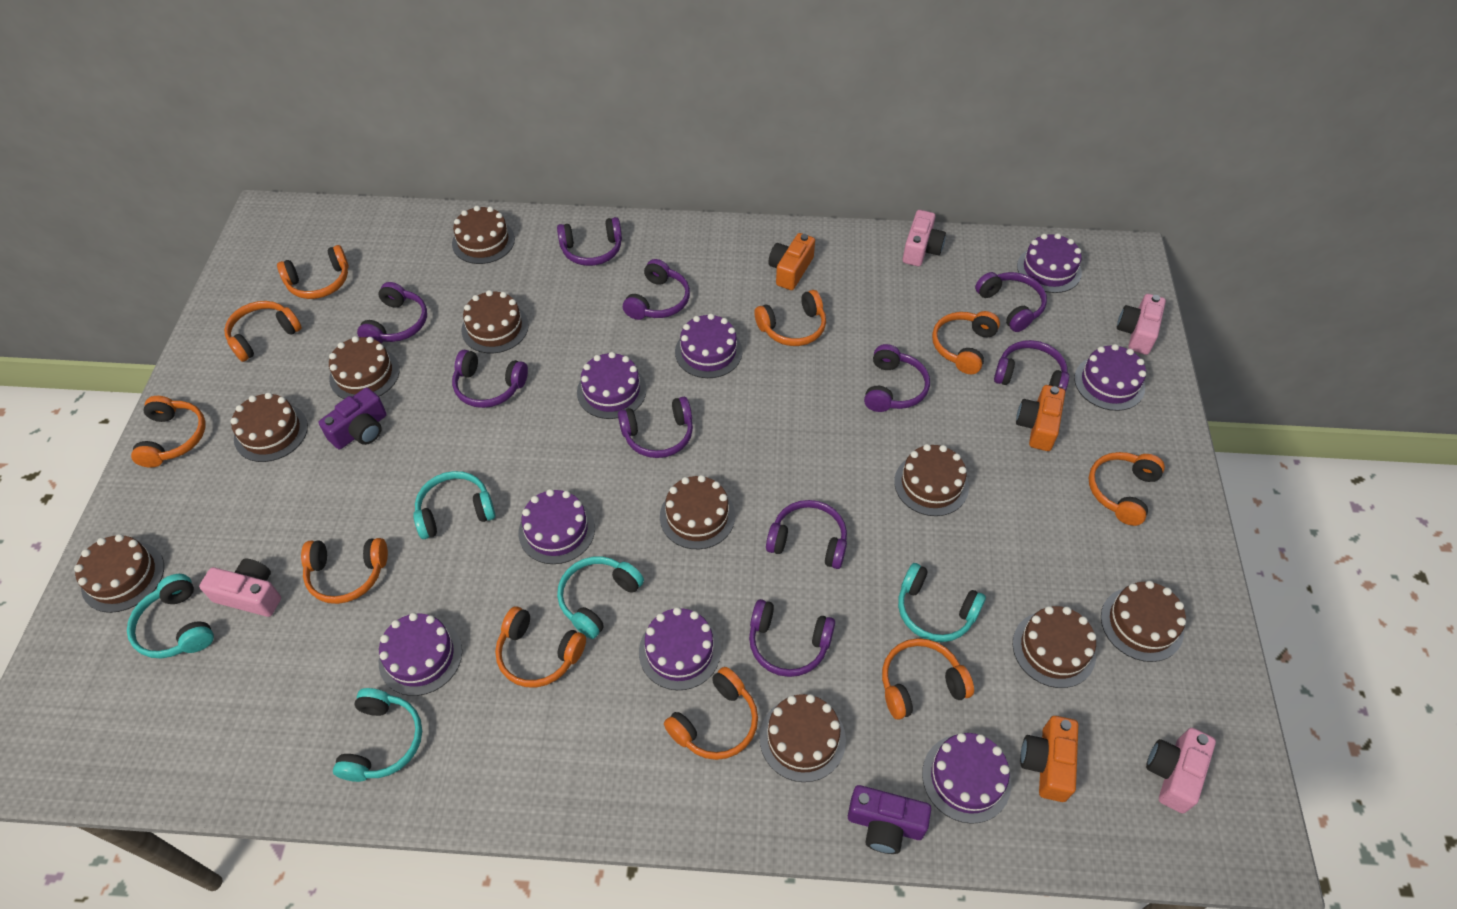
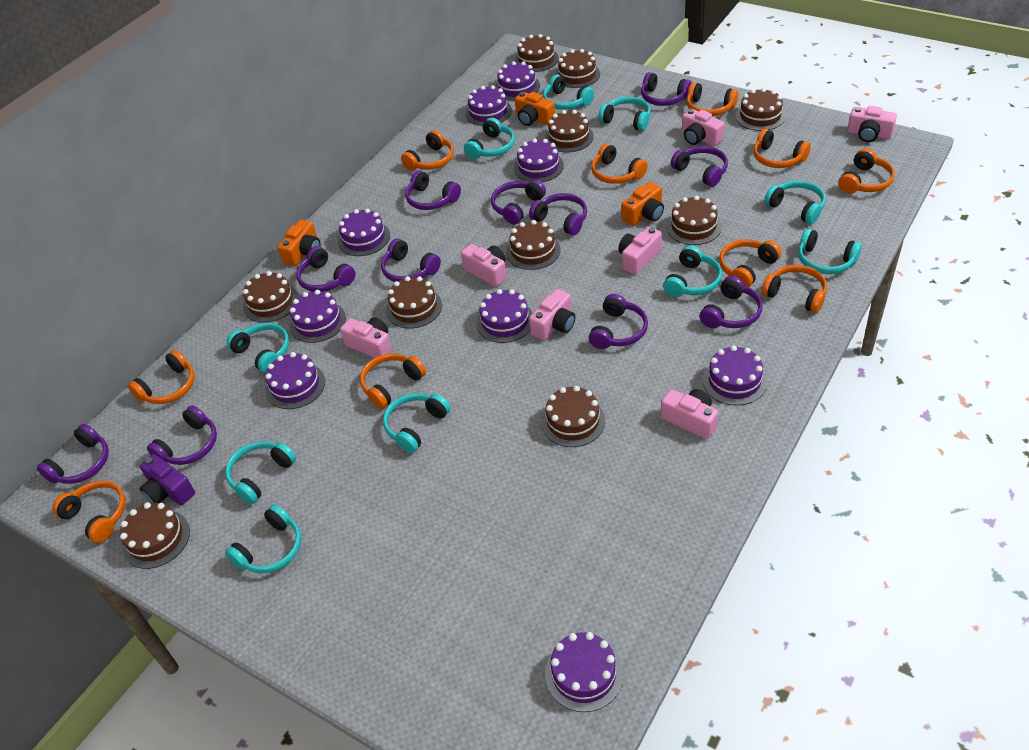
pink camera: [199,559,281,617] [903,210,946,266] [1117,294,1166,355] [1146,728,1216,813] = 4 -> [340,317,392,358] [461,244,507,287] [529,289,576,340] [618,227,662,275] [661,389,718,439] [682,109,724,146] [847,106,897,142] = 7
purple cake: [379,613,462,696] [519,489,595,564] [577,352,647,419] [639,607,721,690] [675,313,743,378] [922,733,1011,824] [1017,233,1082,293] [1074,344,1146,411] = 8 -> [265,352,325,409] [290,290,346,343] [338,209,390,256] [465,85,512,126] [476,289,533,343] [495,61,540,101] [514,138,564,182] [545,632,623,712] [703,345,767,406] = 9
purple camera: [319,387,387,449] [848,785,931,854] = 2 -> [139,454,195,505] = 1
purple headphones: [357,282,427,344] [452,350,528,408] [557,217,622,266] [618,397,693,458] [623,259,690,320] [749,599,835,677] [766,500,847,569] [864,344,930,412] [975,272,1047,332] [994,340,1069,392] = 10 -> [37,424,109,484] [147,405,217,465] [296,246,356,292] [381,239,441,282] [405,170,461,210] [491,180,546,224] [529,193,587,235] [589,294,648,349] [641,72,692,106] [671,146,728,187] [700,276,763,328] = 11
turquoise headphones: [127,574,214,658] [333,688,422,782] [413,471,495,539] [557,556,644,639] [898,563,986,642] = 5 -> [225,441,296,504] [225,504,301,573] [226,323,289,374] [383,393,451,453] [464,118,515,159] [543,74,594,110] [598,96,651,131] [663,245,722,297] [764,180,826,224] [798,229,862,274] = 10

